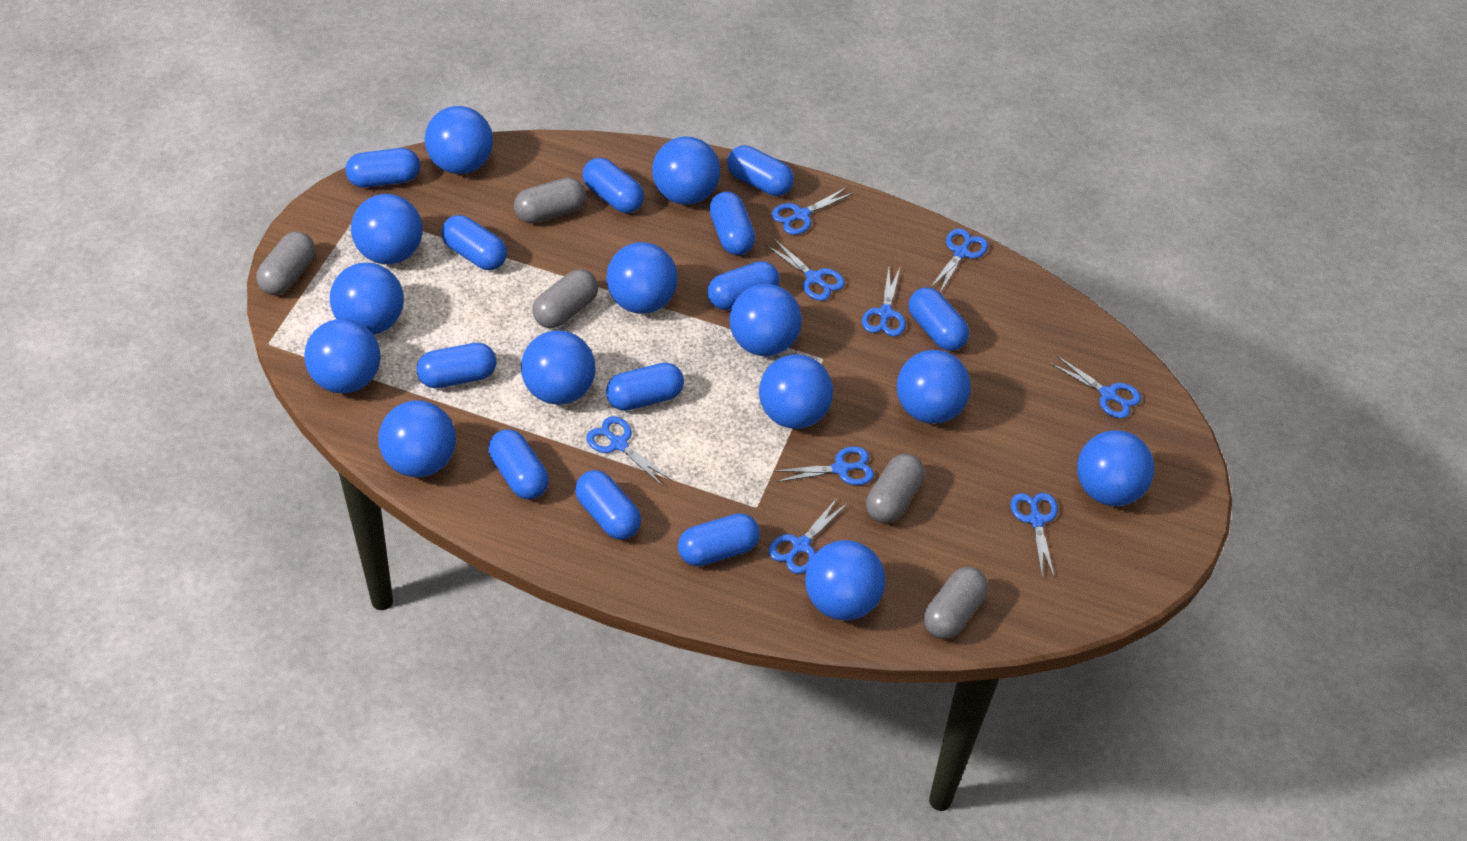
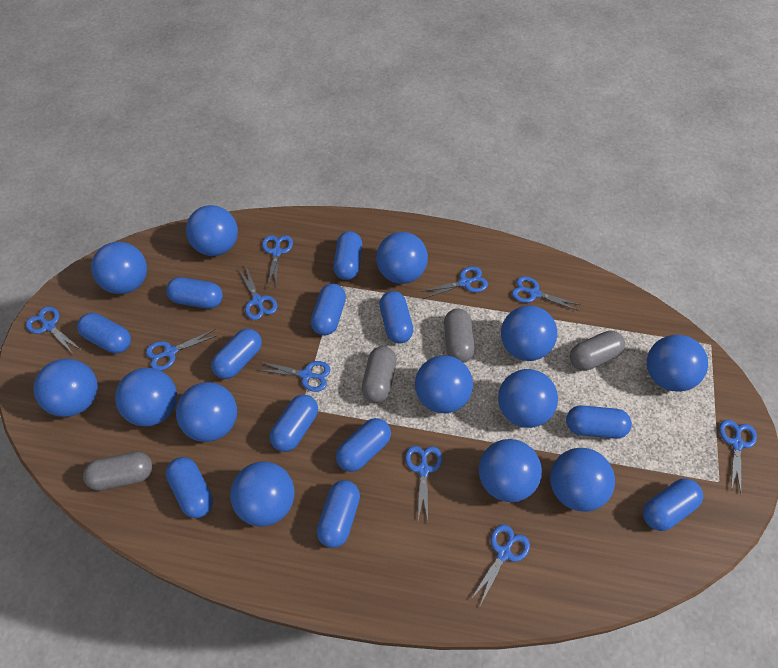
blue scissors: [586,416,672,486] [766,239,845,301] [769,497,848,574] [772,187,854,235] [775,446,874,485] [862,268,906,337] [930,228,988,293] [1011,493,1058,579] [1050,356,1141,418] = 9 -> [26,307,80,354] [146,329,218,371] [239,267,277,320] [258,361,331,392] [262,235,293,286] [405,446,442,521] [420,266,488,299] [471,524,530,605] [512,276,581,311] [719,420,757,493] = 10
grey capsule: [256,231,315,295] [514,177,586,223] [533,269,598,328] [866,454,925,523] [923,567,988,639] = 5 -> [83,451,152,491] [362,346,397,403] [444,309,475,363] [570,331,625,371] = 4

